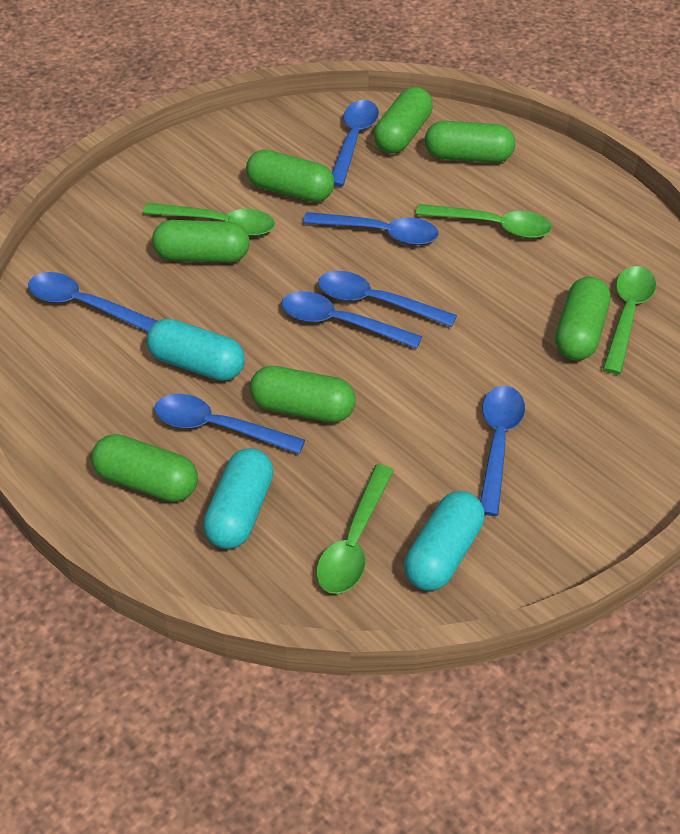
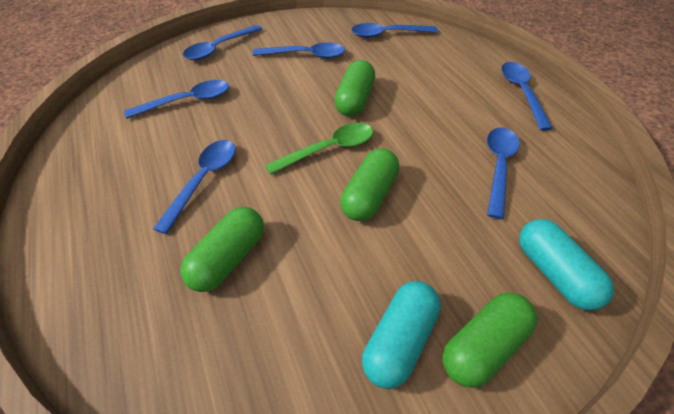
green capsule: [91,434,198,502] [152,220,250,263] [246,150,334,202] [250,366,356,423] [374,87,433,154] [425,121,515,163] [555,276,610,360] = 7 -> [180,207,264,292] [334,60,375,116] [341,148,399,221] [442,292,537,388] = 4
green spoon: [143,203,275,236] [316,464,394,594] [416,204,552,238] [603,266,656,374] = 4 -> [265,123,373,175] = 1
turquoise capsule: [147,319,245,381] [203,448,274,549] [404,491,485,591] = 3 -> [362,281,441,389] [519,219,614,311] = 2

